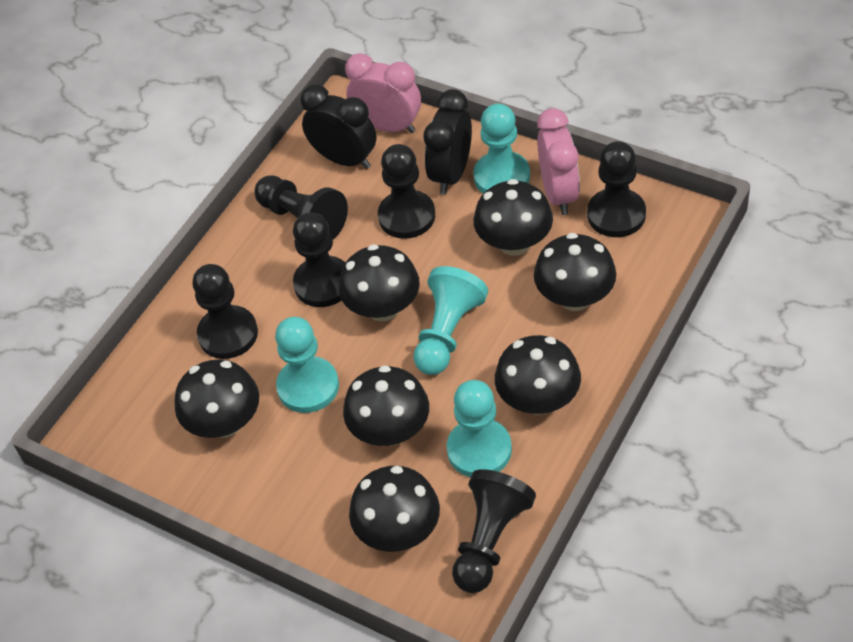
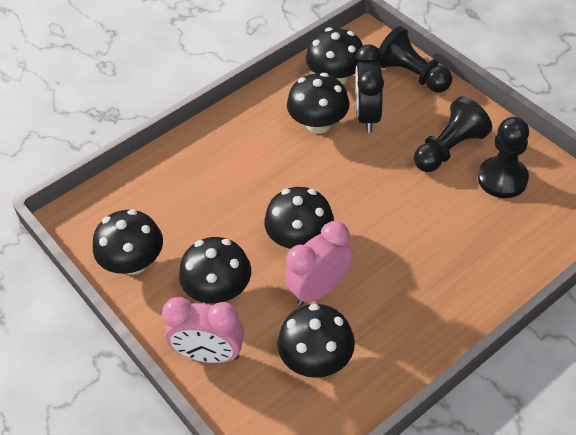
black clock: [301,85,377,169] [424,89,472,195] = 2 -> [355,44,384,132] = 1
black mushroom: [175,360,259,438] [339,244,420,322] [343,365,429,446] [349,466,440,552] [474,179,553,256] [495,335,581,415] [534,233,616,311] = 7 -> [93,209,163,275] [179,237,251,304] [264,187,334,249] [277,304,355,378] [287,73,350,134] [306,28,363,85] = 6
black pawn: [192,264,258,359] [254,175,348,240] [293,212,345,307] [378,144,435,239] [452,469,536,593] [587,141,646,237] = 6 -> [376,26,452,93] [414,96,492,172] [478,117,529,198] = 3
turquoise pawn: [275,317,339,413] [413,266,488,375] [447,380,512,477] [473,104,530,193] = 4 -> none = 0

